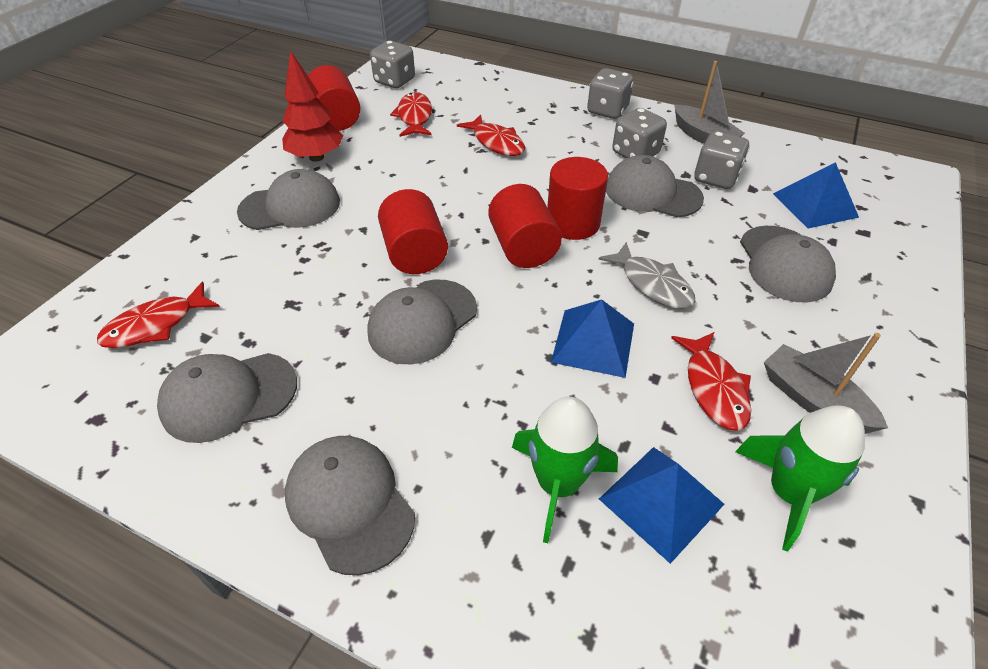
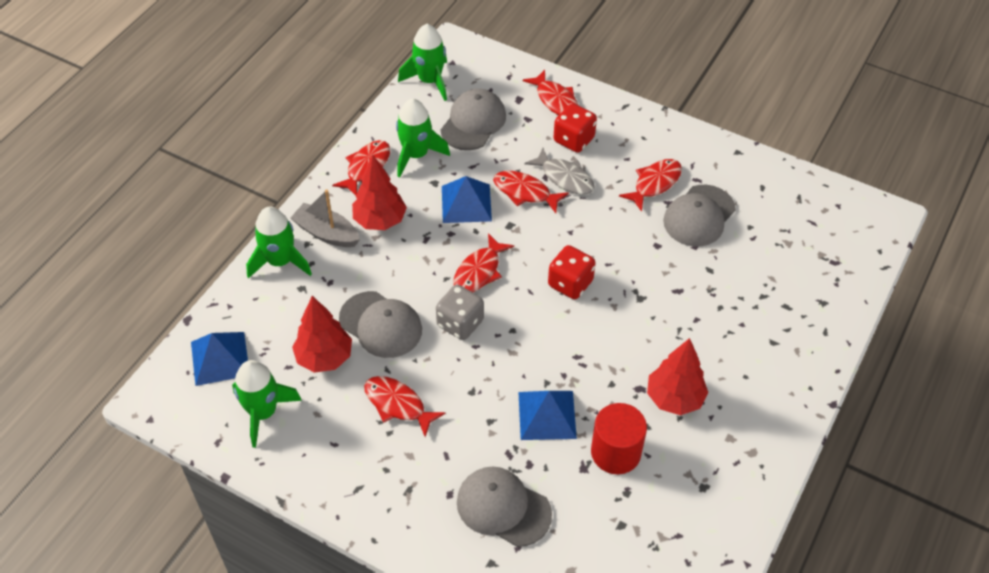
green rocket: [512,397,618,543] [735,405,865,552] = 2 -> [232,360,302,448] [246,207,312,278] [396,99,450,178] [398,24,447,101] = 4
grey boat: [674,61,745,144] [764,333,888,434] = 2 -> [291,190,360,247] = 1
grey cap: [157,353,297,443] [237,169,340,230] [285,436,415,575] [367,280,477,365] [606,155,704,217] [740,226,836,303] = 6 -> [339,291,422,358] [441,89,506,150] [457,466,552,547] [663,185,736,246] = 4
grey dice: [370,41,415,88] [587,68,633,119] [612,108,667,159] [695,131,750,189] = 4 -> [436,285,484,340] = 1
red cylinder: [308,65,360,131] [378,189,448,274] [488,184,562,268] [547,157,608,240] = 4 -> [591,403,647,474] = 1
red dice: none = 0 -> [548,245,596,299] [554,103,597,153] = 2
red fish: [97,281,220,348] [390,92,432,137] [457,114,525,156] [671,332,751,431] = 4 -> [332,140,390,196] [364,376,446,437] [453,233,514,292] [493,171,569,213] [523,70,579,115] [619,159,682,212] = 6
red tree: [282,50,343,162] = 1 -> [292,296,352,373] [352,154,407,230] [647,338,708,415] = 3

